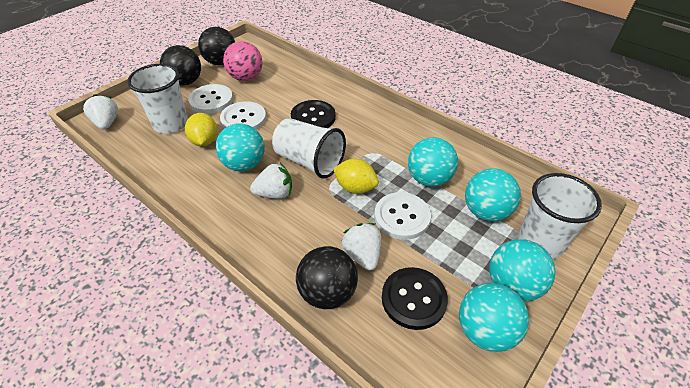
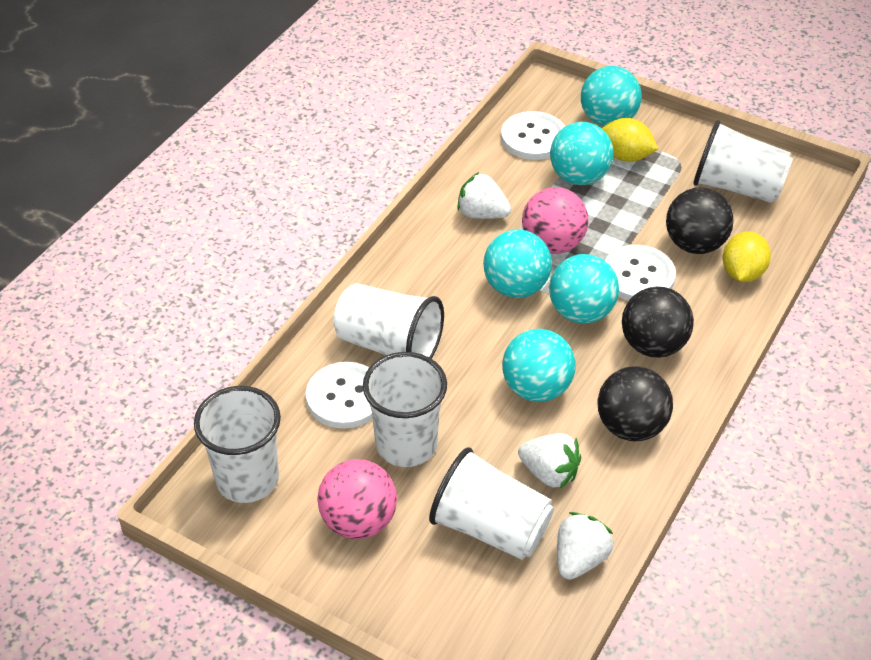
black button: [291,100,336,128] [382,267,448,330] = 2 -> none = 0
pink ball: [223,41,262,81] = 1 -> [317,459,397,539] [522,187,589,254] = 2
white cup: [127,64,188,133] [272,118,346,178] [518,173,602,259] = 3 -> [194,386,281,503] [334,283,444,359] [363,352,447,467] [429,447,554,560] [693,120,793,203] = 5

